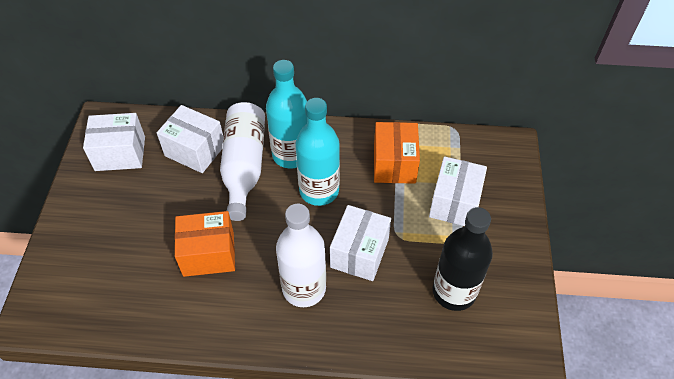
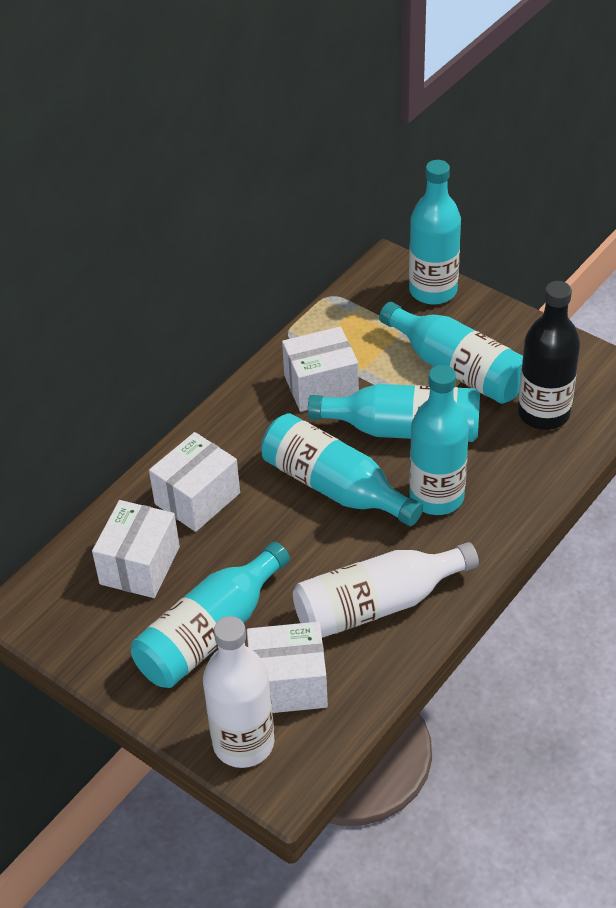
orange box: [175,211,235,277] [374,122,420,184] = 2 -> none = 0
turquoise bottle: [266,60,307,168] [295,98,340,206] = 2 -> [131,542,290,688] [261,413,423,526] [308,384,480,442] [379,302,523,404] [409,160,461,305] [409,365,469,515] = 6

